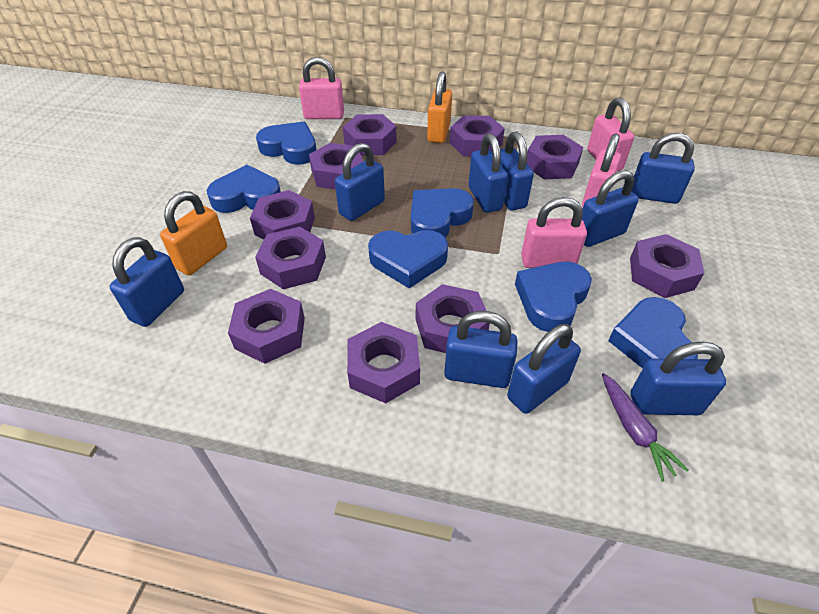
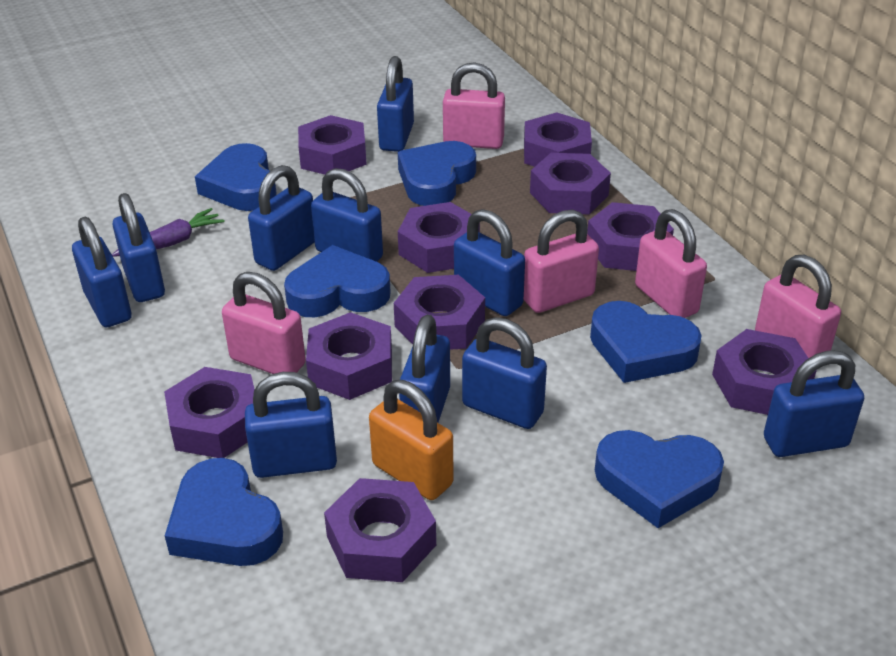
blue padlock: [109,237,184,327] [335,143,385,221] [444,311,518,388] [468,133,508,213] [500,131,534,211] [507,324,581,414] [582,170,639,247] [631,133,695,204] [631,342,726,415] = 9 -> [72,217,132,327] [112,193,165,302] [245,372,337,478] [248,165,315,271] [311,168,383,262] [377,56,414,152] [399,315,450,423] [454,209,525,316] [462,317,547,429] [764,351,864,457] = 10
orange padlock: [160,191,227,275] [427,71,452,143] = 2 -> [369,380,453,500] = 1
pink padlock: [299,57,344,119] [521,197,587,268] [582,133,621,208] [587,97,634,171] = 4 -> [222,272,306,374] [443,62,505,149] [524,210,599,313] [635,209,707,318] [755,255,841,358] = 5

